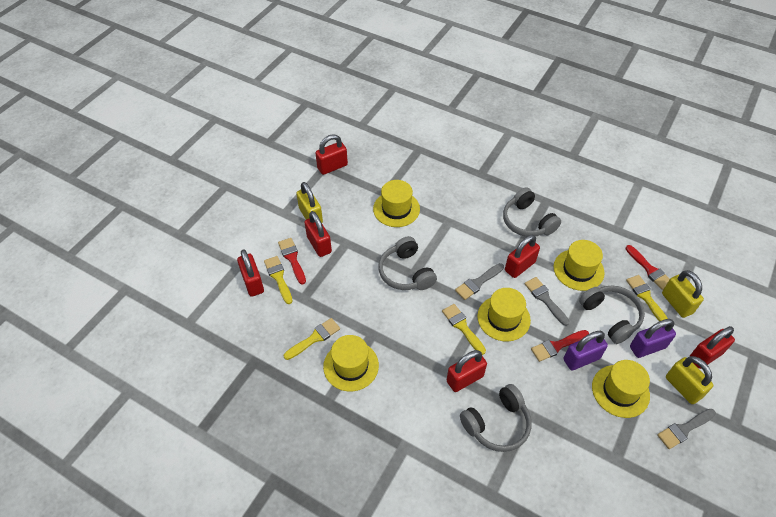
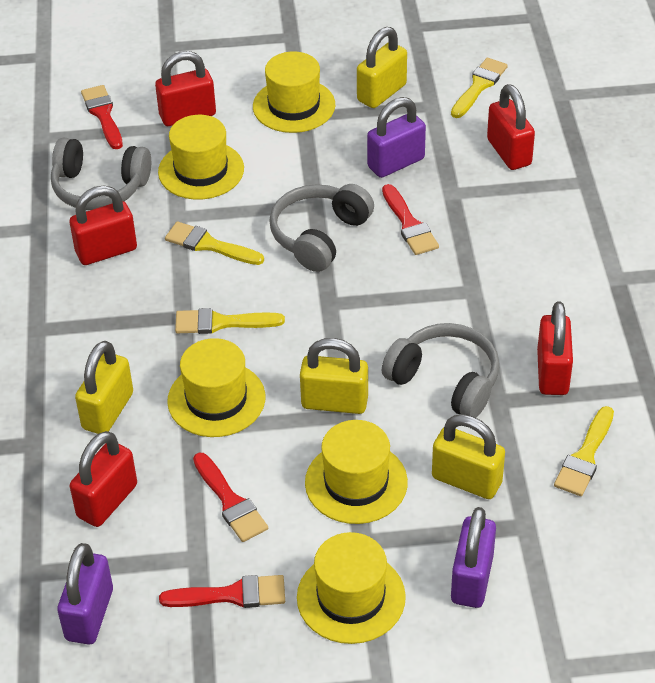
grey brush: [455,263,504,300] [524,277,570,326] [657,409,716,449] = 3 -> none = 0
grey headphones: [378,236,437,290] [460,384,532,452] [503,187,561,237] [579,286,645,344] = 4 -> [51,138,151,210] [269,184,374,272] [382,323,500,418] = 3
purple padlock: [564,331,608,371] [630,319,676,358] = 2 -> [57,543,113,645] [367,97,426,178] [451,507,496,608] = 3
red brush: [278,238,306,285] [531,330,589,362] [626,245,670,290] = 3 -> [81,85,123,149] [159,575,285,608] [193,452,268,542] [382,184,439,255] = 4
red padlock: [237,249,264,297] [304,211,332,257] [315,134,348,175] [447,350,487,392] [505,235,540,278] [690,326,735,369] = 6 -> [70,186,137,265] [70,431,137,527] [155,51,216,126] [487,84,535,170] [537,301,573,395] = 5
yellow padlock: [296,182,323,223] [662,270,704,318] [666,356,713,404] = 3 -> [75,341,133,434] [300,338,368,414] [357,27,407,108] [432,414,505,499] = 4

